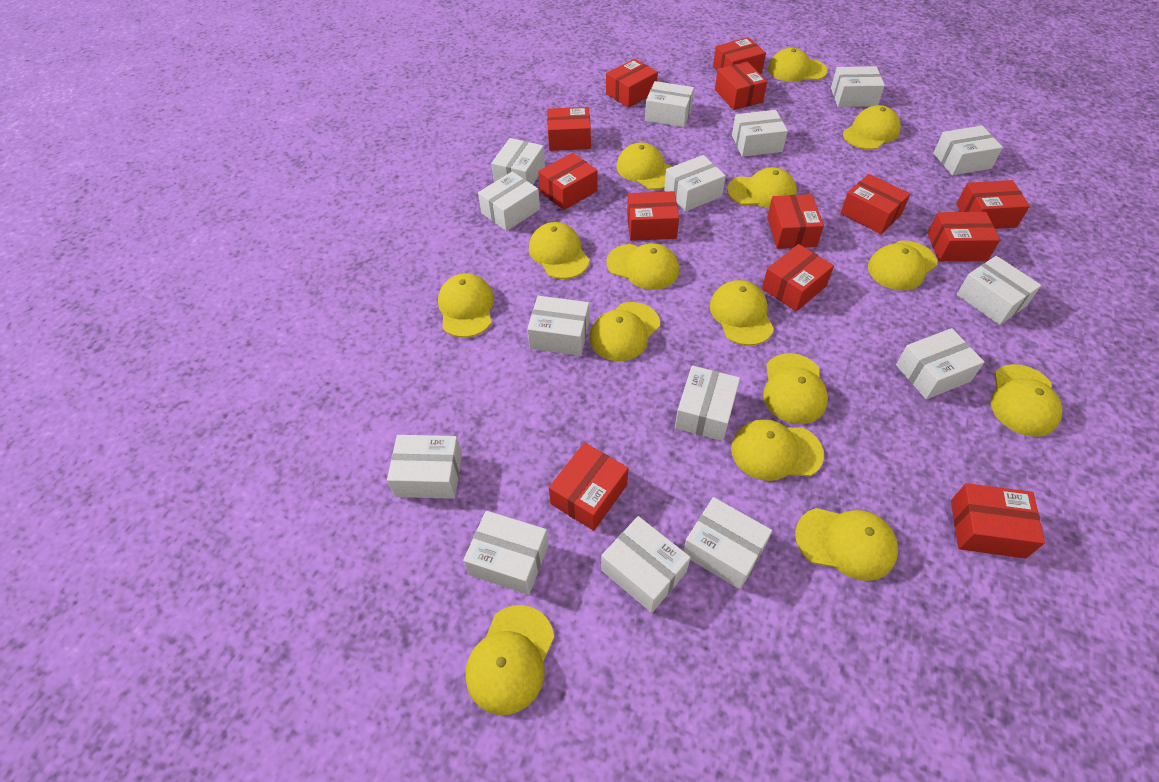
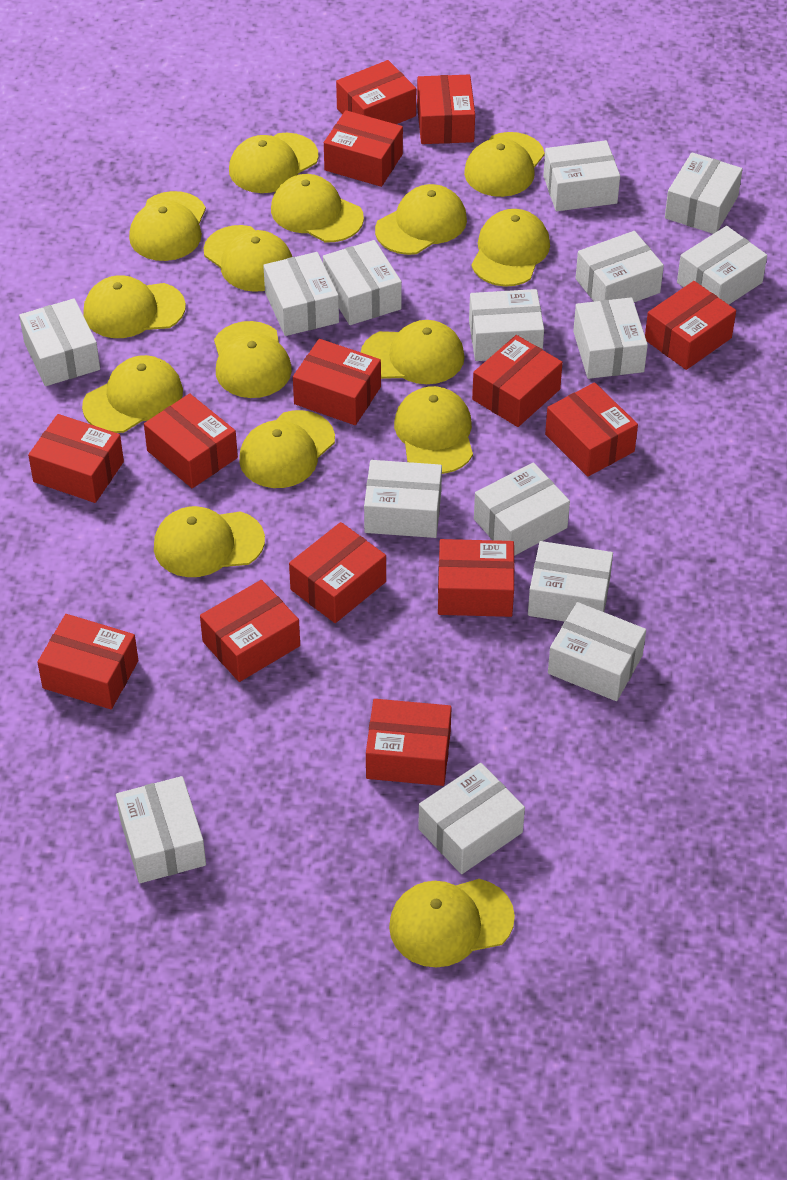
red box: [538,153,598,210] [547,107,591,151] [549,443,629,531] [606,59,658,108] [627,191,679,241] [713,37,766,74] [715,62,767,110] [762,244,834,311] [767,194,824,249] [840,174,910,234] [927,212,1000,262] [951,483,1045,559] [956,180,1030,229] = 13 -> [28,414,124,503] [37,614,138,709] [144,393,238,488] [200,580,300,682] [289,522,386,623] [293,339,381,425] [324,110,403,187] [336,60,416,124] [366,699,452,786] [417,75,475,144] [438,539,515,617] [472,335,563,427] [545,382,638,477] [645,281,736,370] = 14

